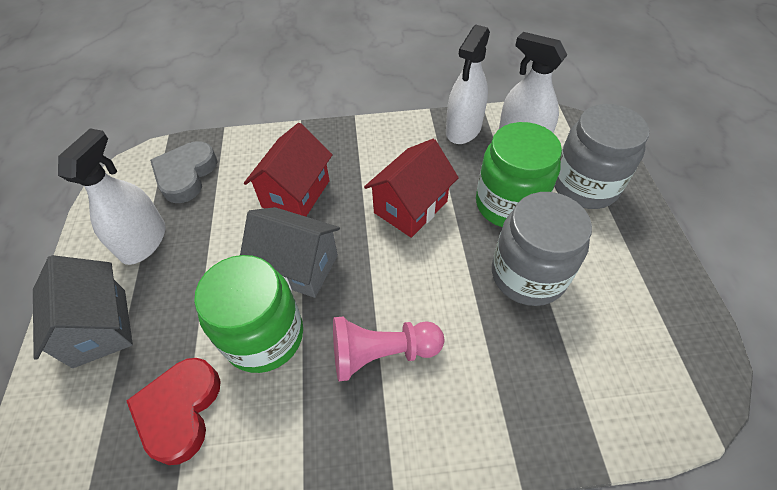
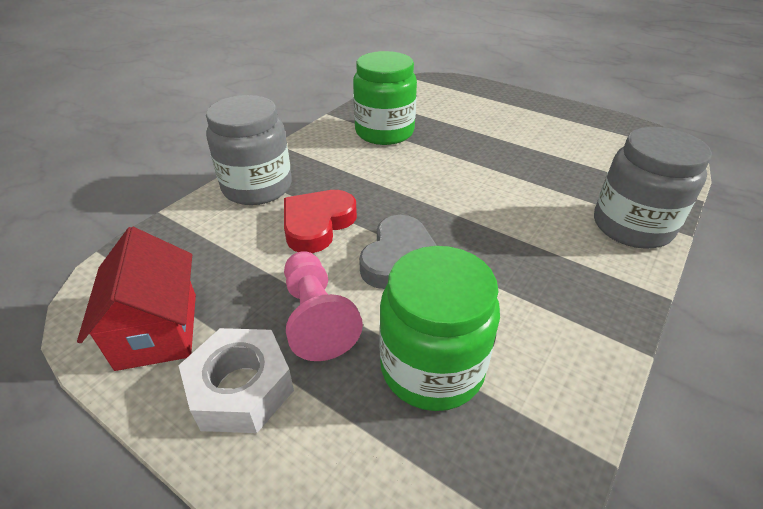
grey house: [33,255,133,368] [240,207,340,298] = 2 -> none = 0
red house: [244,123,333,217] [364,139,459,238] = 2 -> [77,227,196,371] = 1
white nut: none = 0 -> [178,328,294,433] = 1
white spray bottle: [58,128,166,265] [446,25,490,144] [499,32,567,133] = 3 -> none = 0

